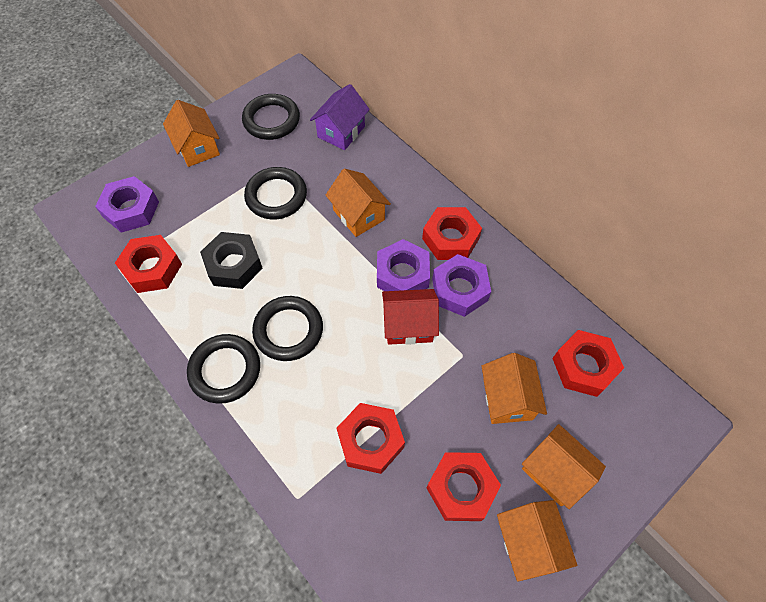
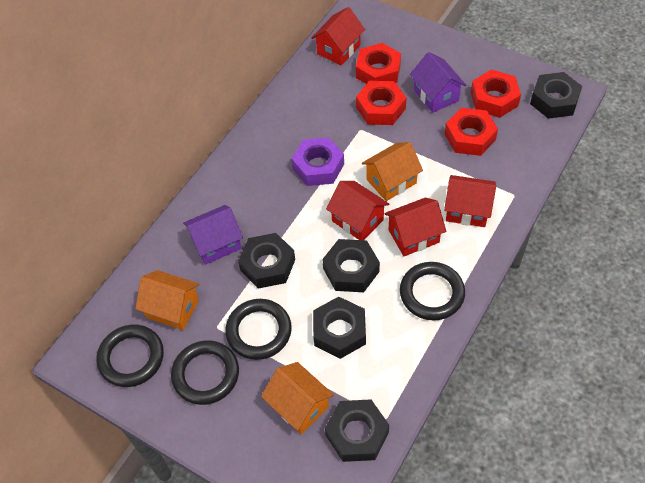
black nut: [200,232,263,289] = 1 -> [238,233,295,289] [313,297,366,359] [322,239,380,292] [325,399,389,462] [530,72,582,119] = 5
orange house: [163,100,220,167] [326,169,391,237] [481,353,547,424] [497,500,577,582] [522,424,606,509] = 5 -> [135,270,200,330] [261,362,334,435] [362,142,423,201] = 3
purple house: [310,84,370,150] = 1 -> [183,205,243,265] [410,52,466,113] = 2
purple nut: [95,176,159,233] [377,239,430,291] [432,254,491,317] = 3 -> [291,137,344,186] = 1
red house: [382,289,439,345] = 1 -> [311,7,365,66] [326,181,389,240] [385,197,446,256] [444,175,496,227] = 4
red nut: [115,235,182,293] [337,403,405,474] [422,207,482,260] [427,452,501,521] [552,330,624,397] = 5 -> [356,43,401,84] [356,81,406,125] [445,108,498,156] [471,69,521,118] = 4

